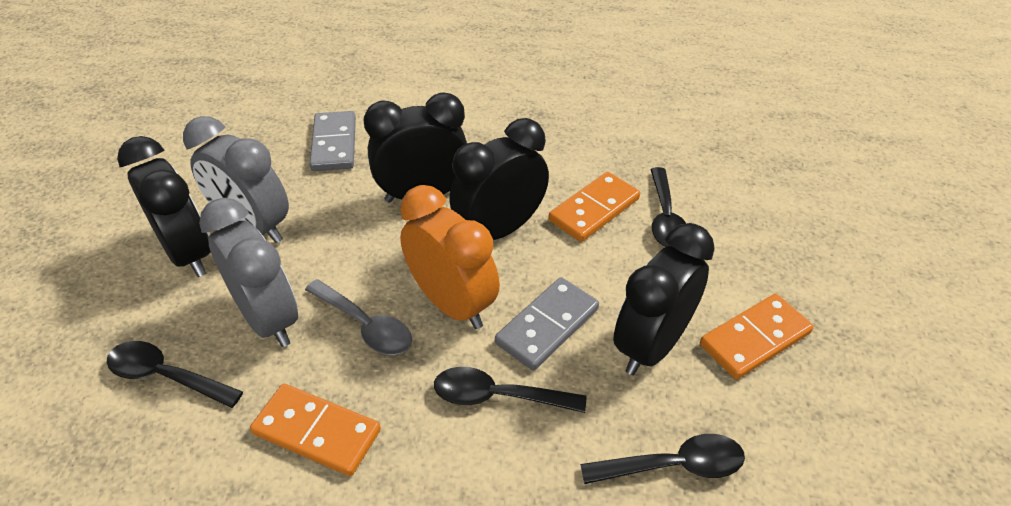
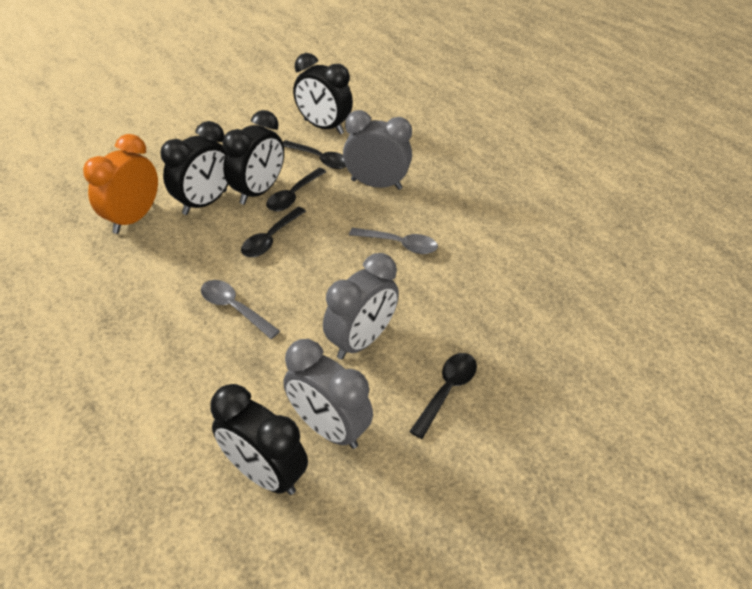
grey clock: [183,116,289,243] [199,198,298,347] = 2 -> [283,339,373,449] [323,253,399,359] [343,110,412,190] = 3
grey domino: [310,111,356,171] [495,277,599,370] = 2 -> none = 0
grey spoon: [305,279,412,355] = 1 -> [201,280,280,339] [349,227,438,254] = 2
orange domino: [250,384,381,476] [549,172,640,242] [700,294,814,379] = 3 -> none = 0

